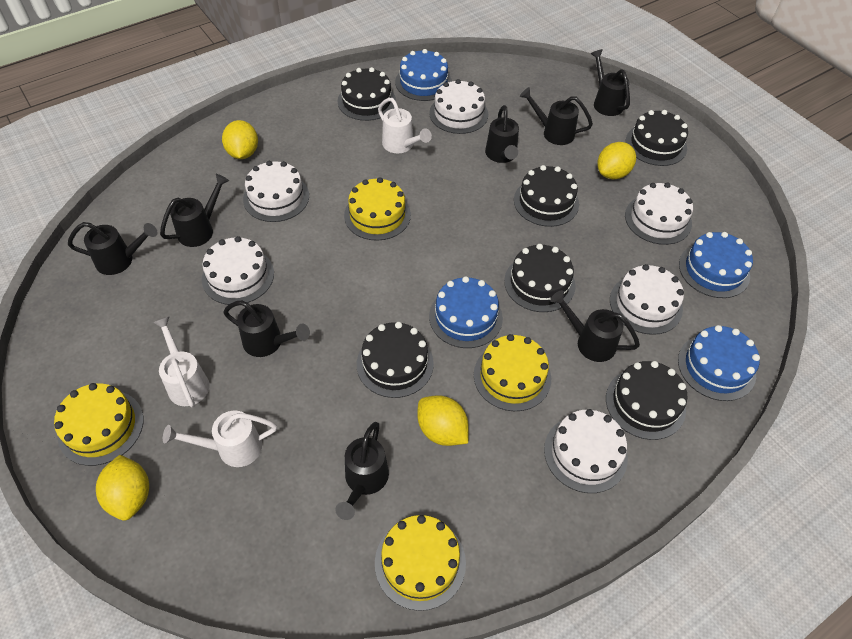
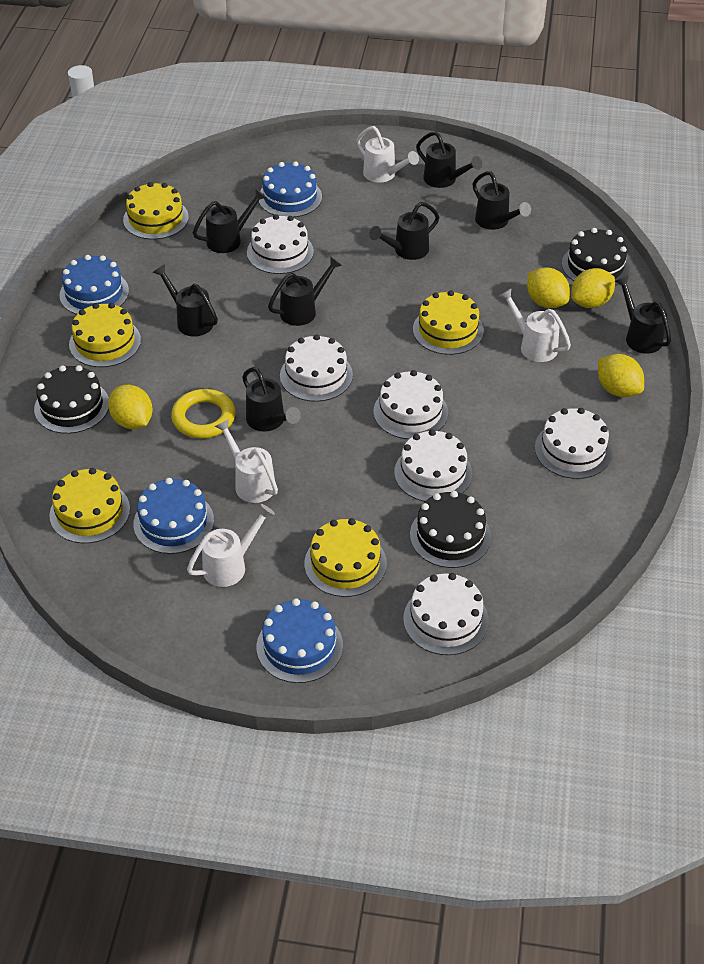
black cake: [338,67,396,121] [357,322,434,398] [504,244,576,312] [514,165,579,227] [606,361,687,440] [626,110,688,166] = 6 -> [34,365,109,434] [410,491,491,568] [562,228,630,286] = 3
white watering can: [153,316,210,408] [163,410,277,467] [378,98,432,153] = 3 -> [187,504,275,587] [214,419,278,503] [356,126,419,183] [498,289,571,362] = 4
yellow cake: [54,383,143,466] [344,177,411,241] [375,515,466,611] [474,334,551,411] = 4 -> [49,468,130,543] [69,303,141,367] [123,182,189,240] [304,518,387,597] [413,290,484,355] = 5
yellow ring: none = 0 -> [171,389,236,438] = 1

